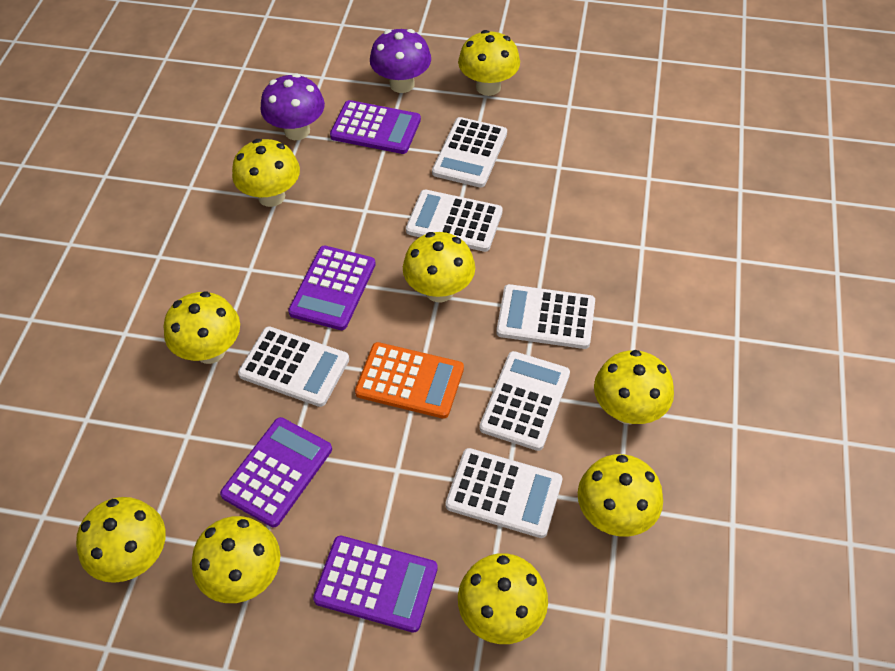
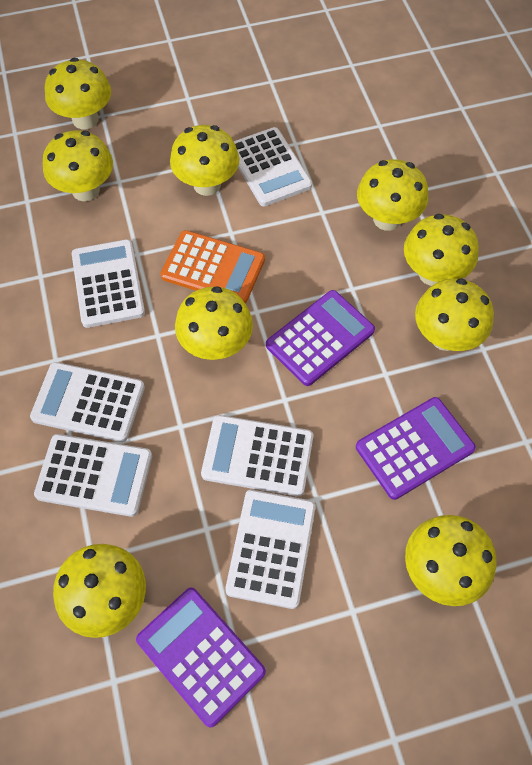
purple calculator: [220,417,332,527] [288,246,376,330] [313,536,438,633] [330,100,421,154] = 4 -> [136,588,266,728] [266,290,375,386] [356,397,476,500] = 3
purple mushroom: [260,73,325,140] [370,29,431,93] = 2 -> none = 0

